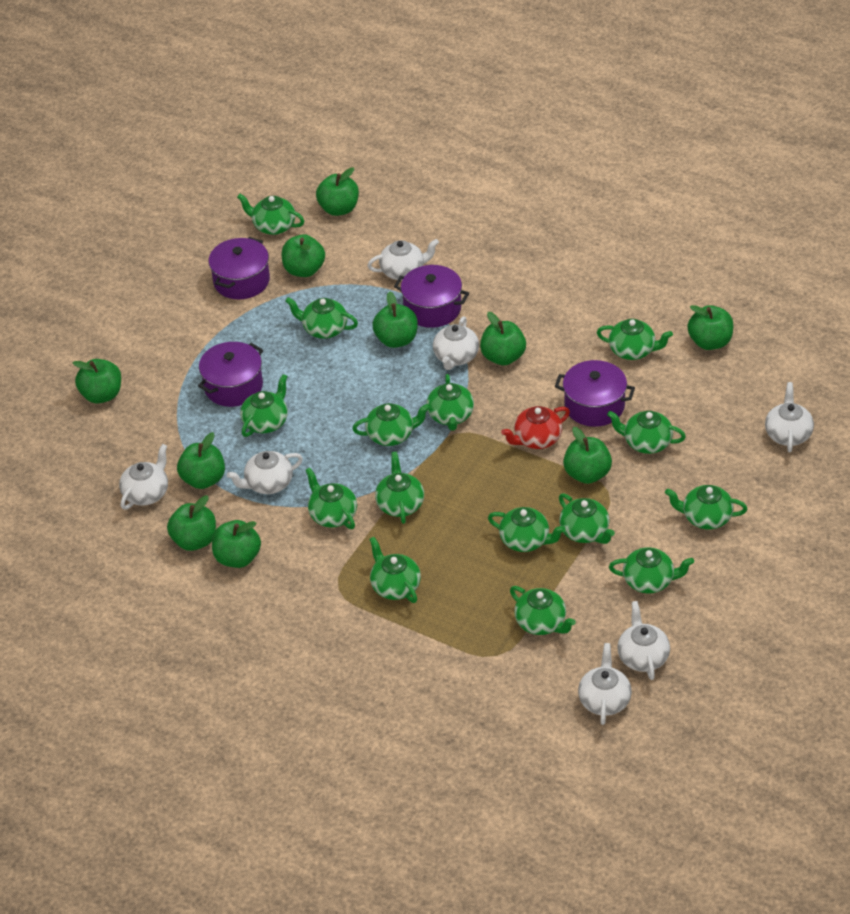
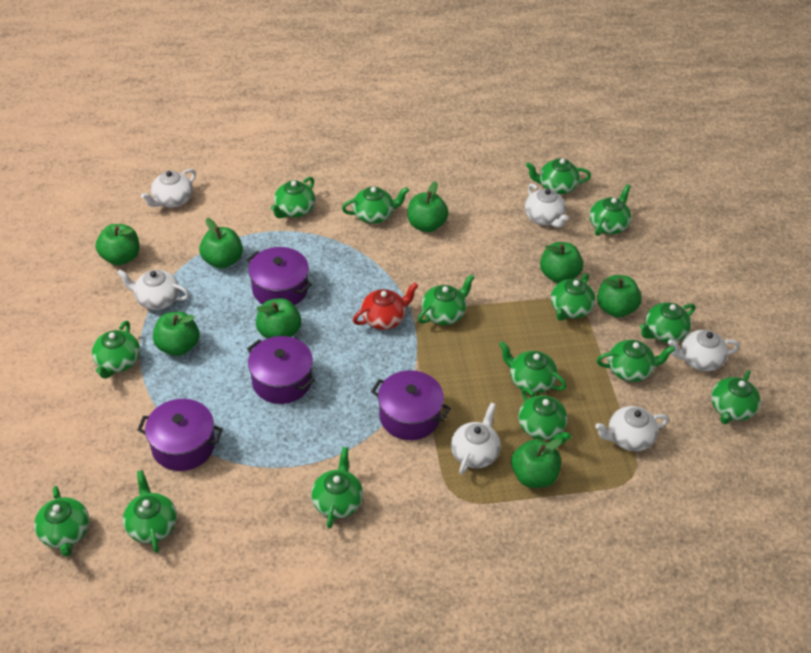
green apple: [73,359,121,404] [167,495,216,551] [177,432,225,489] [212,520,261,568] [282,234,325,277] [316,167,359,216] [372,291,418,348] [480,312,526,366] [563,427,612,484] [687,305,733,350] = 10 -> [96,224,140,265] [153,311,199,356] [199,218,243,269] [256,298,301,339] [407,181,449,232] [511,438,562,488] [540,242,583,283] [597,275,642,318] = 8
white teapot: [119,444,168,510] [227,451,303,494] [367,239,439,280] [433,316,479,370] [578,643,632,725] [617,601,670,680] [765,382,814,453] = 7 -> [117,269,189,310] [141,169,196,208] [451,403,501,475] [525,183,569,228] [595,406,669,451] [668,330,740,371] = 6

